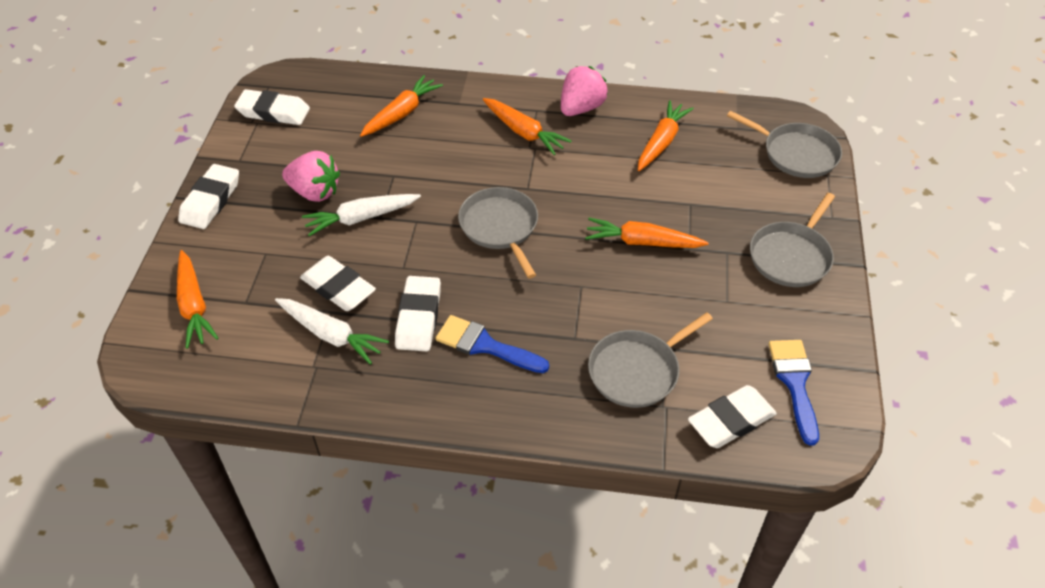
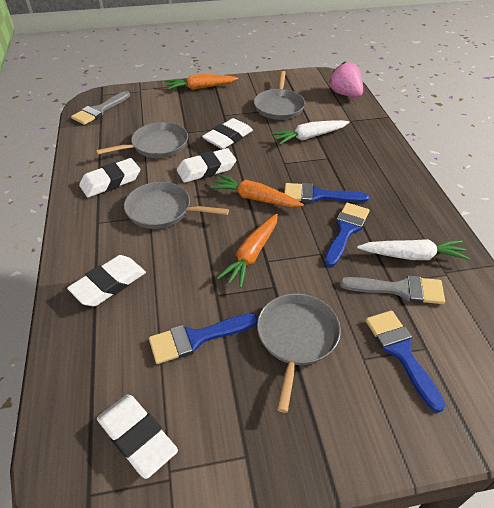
blue brush: [436,315,549,373] [769,340,819,446] = 2 -> [149,313,258,364] [284,183,369,203] [324,203,370,267] [366,310,445,413] = 4
grey brush: none = 0 -> [71,91,130,125] [340,275,445,304] = 2
orange carrot: [177,250,219,349] [360,75,443,137] [483,98,572,155] [585,218,709,248] [638,100,694,171] = 5 -> [165,74,238,90] [210,174,304,207] [217,214,278,288] = 3
pink strawberry: [282,151,340,202] [561,66,608,116] = 2 -> [329,61,363,97] = 1

